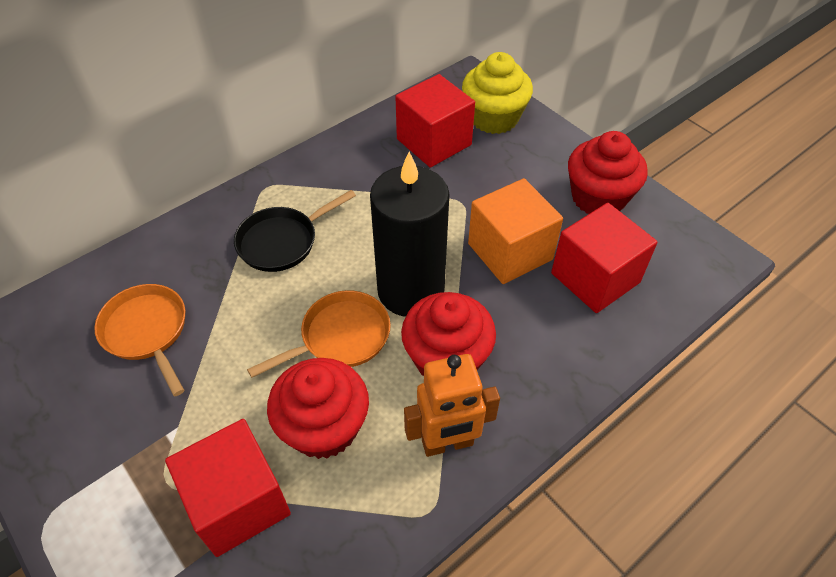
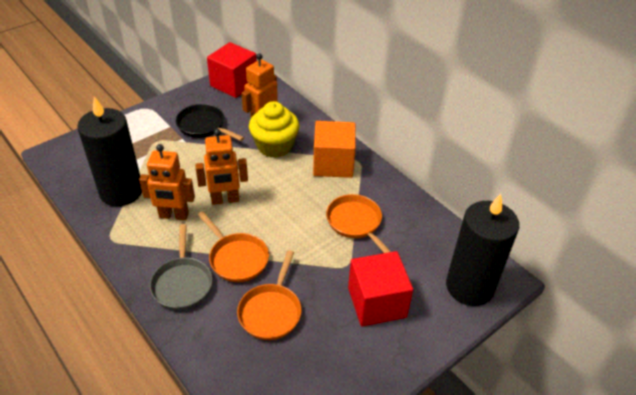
black candle: [370,152,449,317] = 1 -> [77,96,142,207] [446,194,519,306] = 2
grey pan: none = 0 -> [150,224,213,310] = 1
orange pan: [94,284,185,396] [247,290,391,378] = 2 -> [198,212,269,282] [237,250,301,340] [326,194,391,253] = 3
orange robot: [404,354,500,457] = 1 -> [139,144,195,220] [195,129,248,205] [242,53,278,118] = 3
red cube: [165,419,291,557] [395,74,475,168] [551,203,658,313] = 3 -> [207,42,257,98] [348,251,413,327] = 2
red cupcake: [267,358,369,459] [401,292,496,376] [568,131,648,214] = 3 -> none = 0

